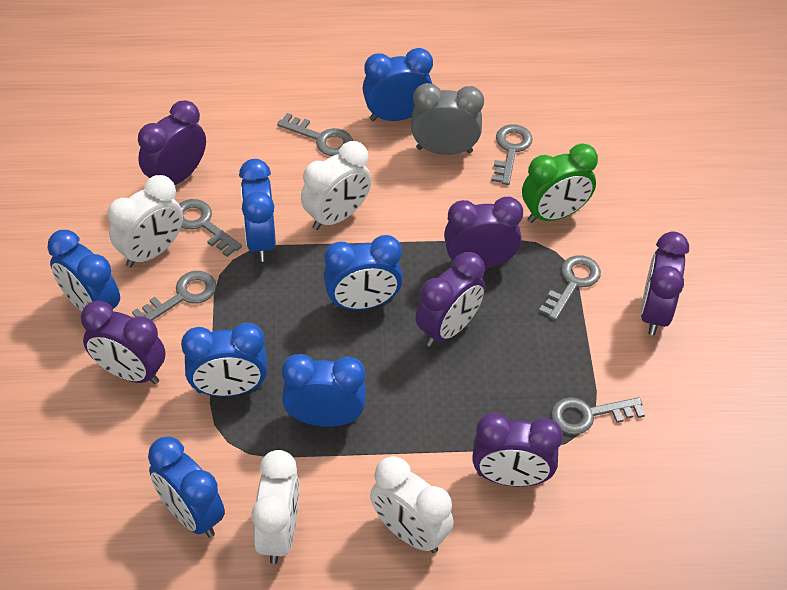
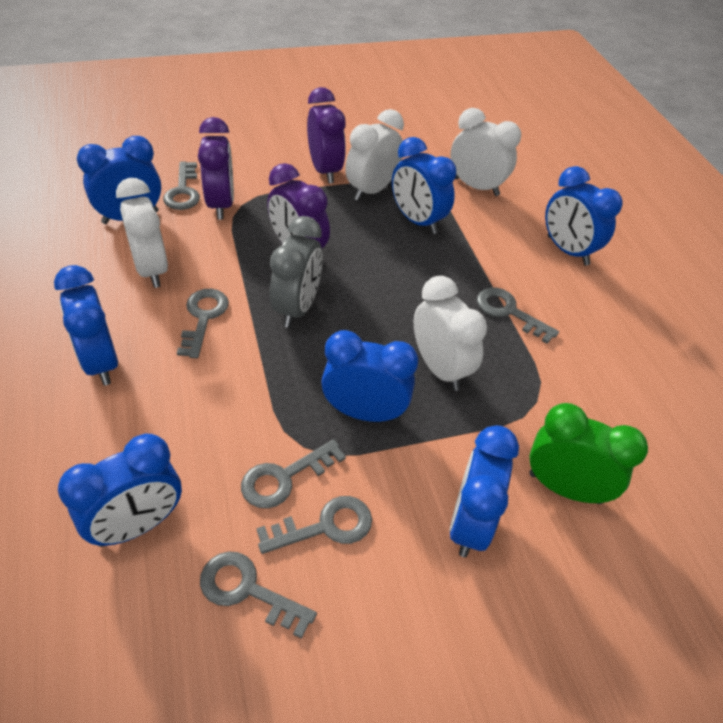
purple clock: [81,300,165,384] [138,100,206,185] [415,252,485,347] [444,197,523,269] [472,413,563,487] [641,231,689,335] = 6 -> [198,117,234,220] [267,163,330,248] [307,87,346,184] = 3

